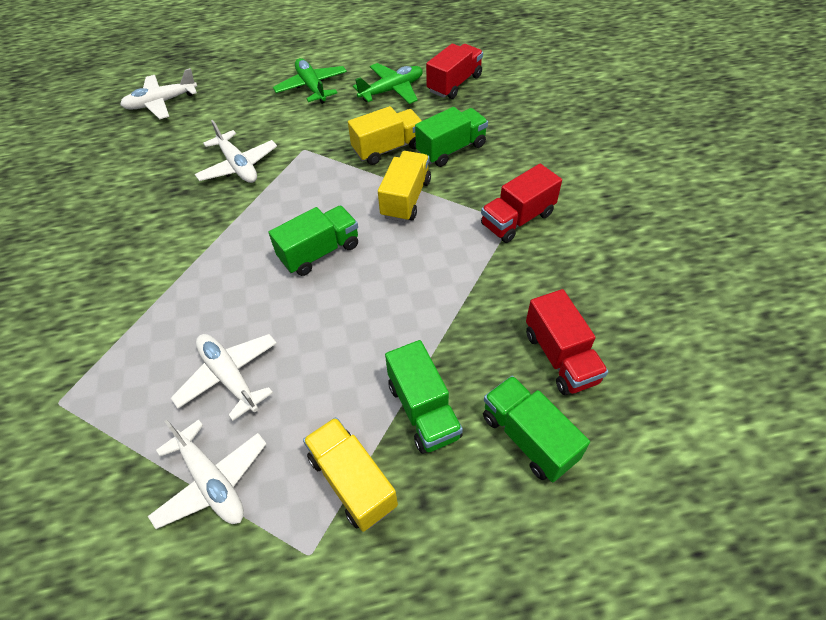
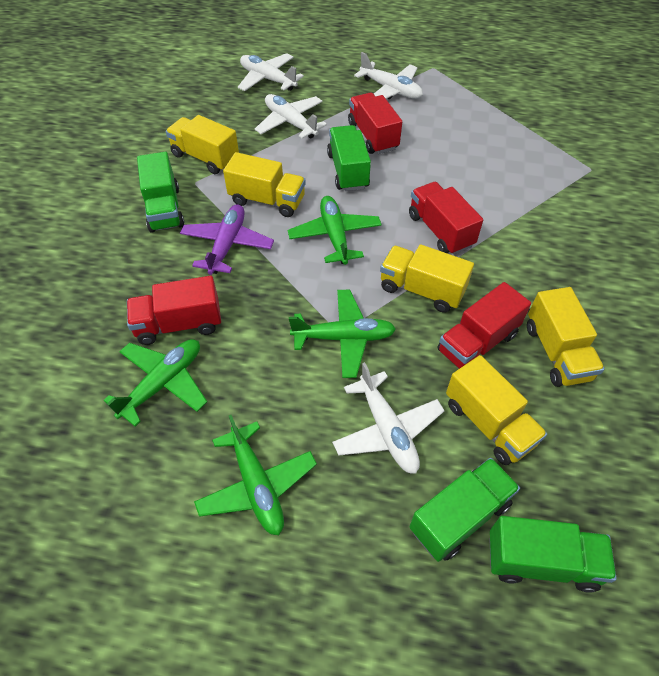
green plane: [273,58,347,104] [353,63,423,104] = 2 -> [104,339,207,427] [194,415,317,535] [288,196,382,265] [289,290,396,378] = 4
purple plane: none = 0 -> [180,204,274,275] = 1
red truck: [426,44,483,99] [481,164,562,243] [526,289,608,395] = 3 -> [127,276,221,345] [348,93,402,154] [409,182,483,255] [437,282,531,369] = 4
yellow truck: [303,417,398,532] [348,106,422,165] [378,151,431,222] = 3 -> [166,115,239,174] [223,152,306,217] [380,244,474,313] [446,355,547,465] [527,287,604,387] = 5

